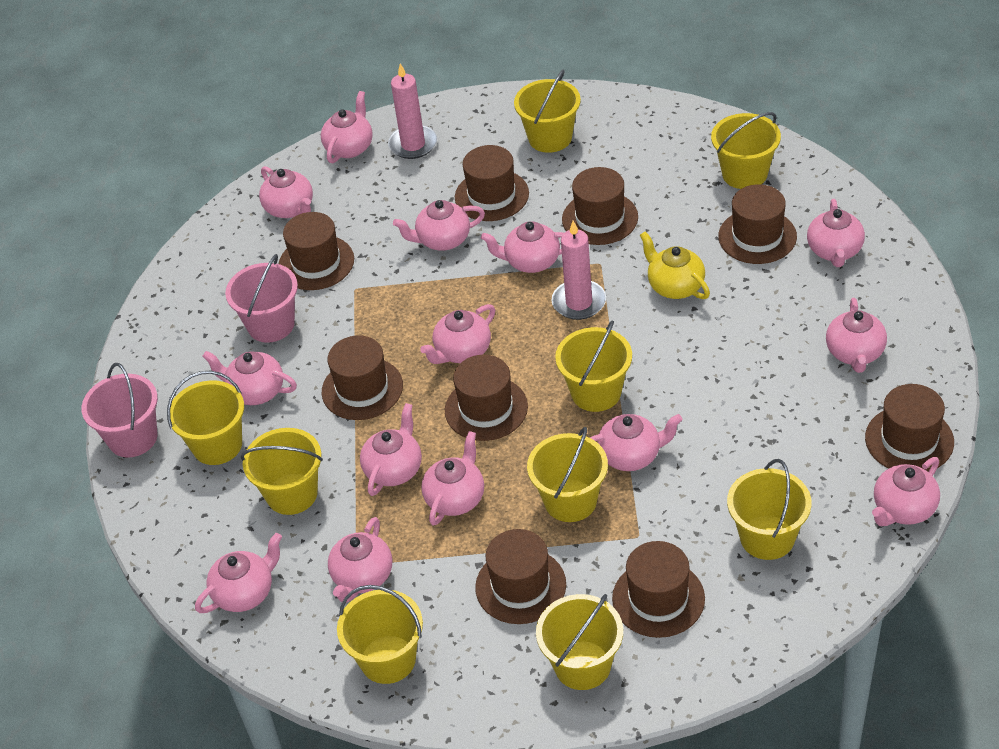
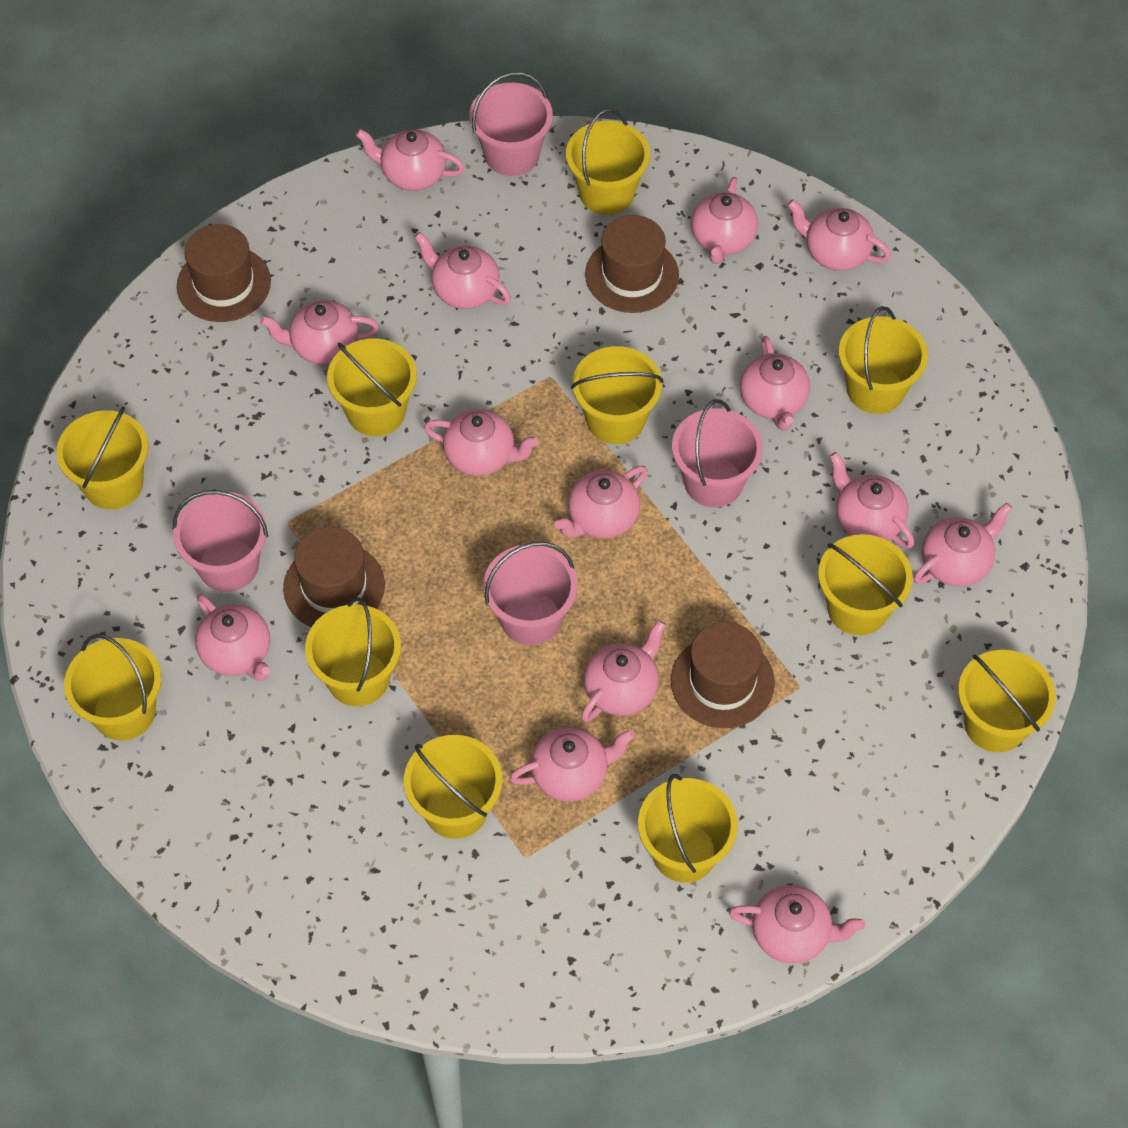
brown hat: [279,212,354,290] [322,335,403,420] [445,355,528,441] [455,145,529,221] [475,529,566,624] [562,167,638,245] [612,541,705,638] [718,184,797,264] [865,384,954,472] = 9 -> [177,224,271,322] [283,527,385,627] [585,215,679,313] [671,622,775,728] = 4
pink bucket: [81,363,158,457] [225,254,298,343] = 2 -> [173,490,268,592] [469,72,553,176] [483,542,577,645] [672,399,763,507] = 4
pink candle: [388,63,437,159] [551,221,606,320] = 2 -> none = 0
yellow bucket: [167,370,244,465] [241,428,323,515] [337,585,423,684] [514,69,581,153] [527,427,608,522] [536,594,623,690] [555,320,632,412] [711,112,781,189] [727,459,812,560] = 9 -> [56,407,148,509] [64,634,161,740] [305,597,401,706] [327,338,417,436] [404,735,502,839] [566,109,650,215] [571,346,664,444] [638,774,738,883] [818,534,913,635] [839,306,928,414] [958,650,1056,752] = 11
yellow teapot: [640,232,710,299] = 1 -> none = 0

